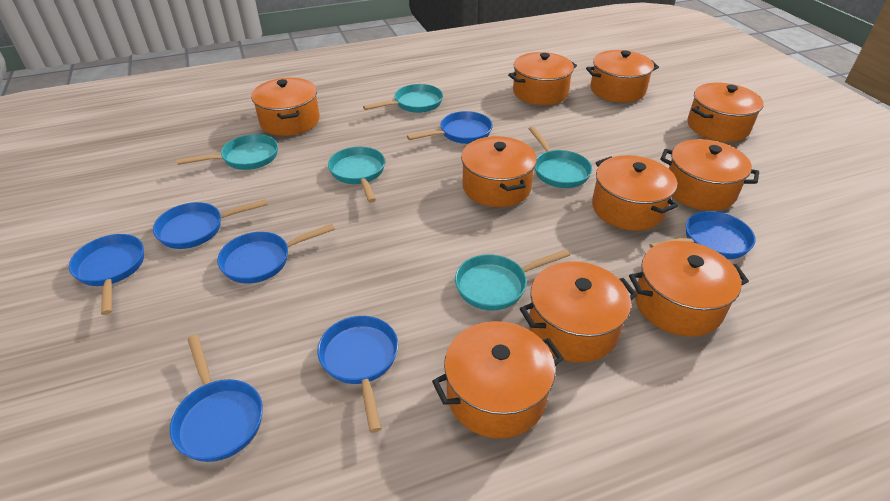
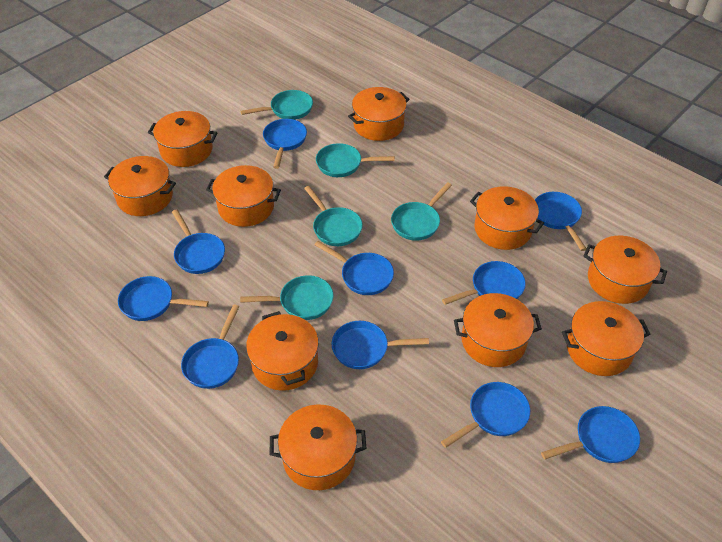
blue pan: [69,234,144,315] [153,199,268,249] [170,335,263,462] [217,224,335,284] [317,316,398,433] [407,111,493,144] [649,211,756,259] = 7 -> [118,276,209,321] [172,209,225,274] [181,305,239,389] [263,119,307,169] [315,241,394,295] [331,321,429,369] [441,382,530,448] [442,261,526,305] [535,192,586,251] [541,406,640,463] = 10

